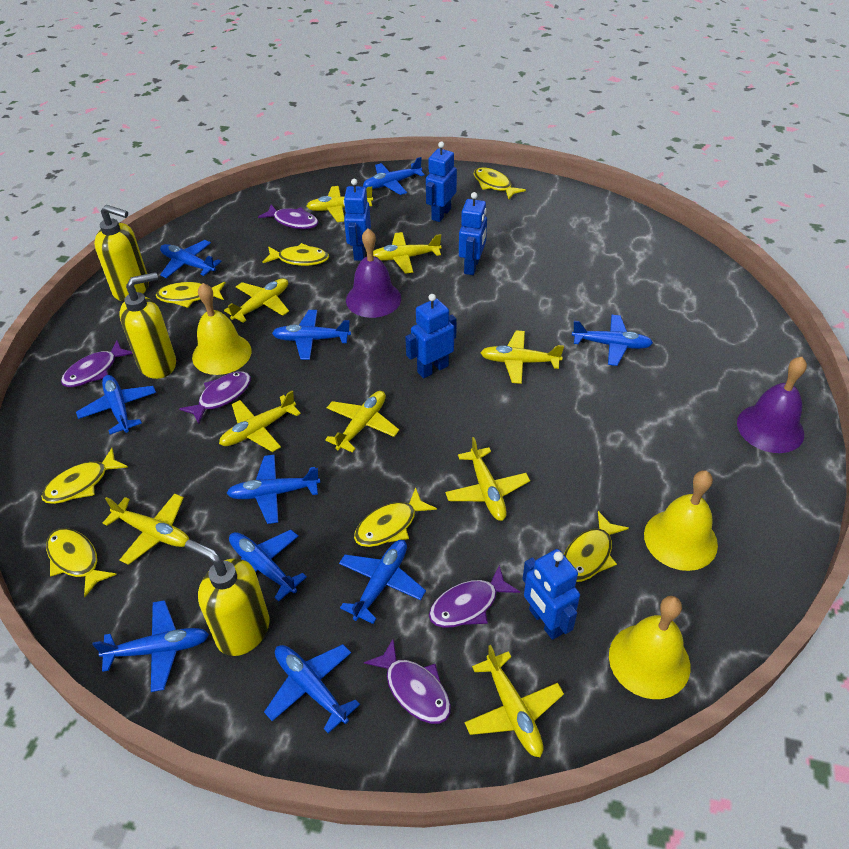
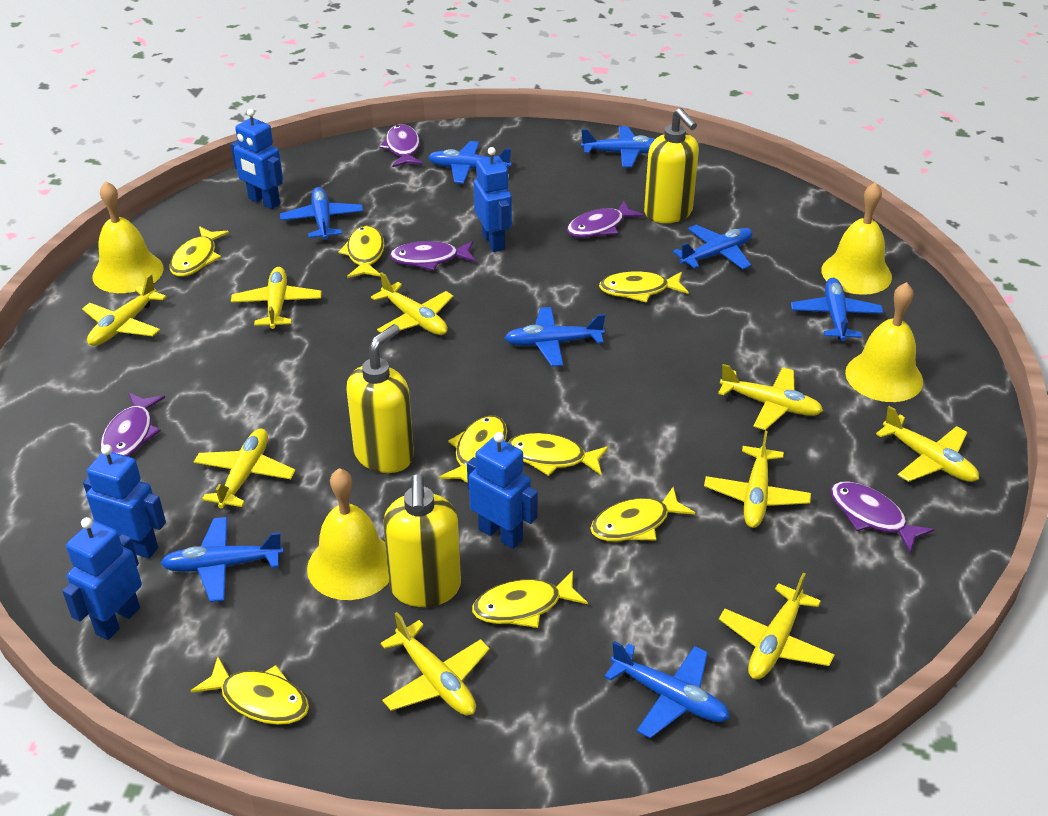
blue plane: [76,375,156,435] [92,600,209,692] [160,240,222,278] [227,455,320,524] [229,530,307,602] [264,644,360,733] [272,310,351,360] [339,540,426,624] [363,157,425,195] [572,315,653,366] = 10 -> [161,517,284,602] [280,187,363,240] [428,141,512,184] [505,307,605,367] [581,126,655,167] [604,641,730,738] [673,225,753,270] [791,278,883,341] = 8
purple bell: [346,228,401,318] [737,357,807,453] = 2 -> none = 0
yellow bell: [192,283,252,375] [609,596,690,699] [644,471,718,571] = 3 -> [92,181,164,293] [307,468,389,600] [821,182,892,295] [845,282,923,402] = 4
yellow fish: [41,448,128,504] [46,528,117,597] [156,282,225,308] [262,243,329,266] [354,488,437,547] [474,167,526,199] [564,511,629,582] = 7 -> [169,226,229,277] [191,657,309,725] [338,226,384,278] [439,415,507,483] [472,570,588,628] [507,433,609,476] [590,487,695,541] [599,271,688,303] = 8

